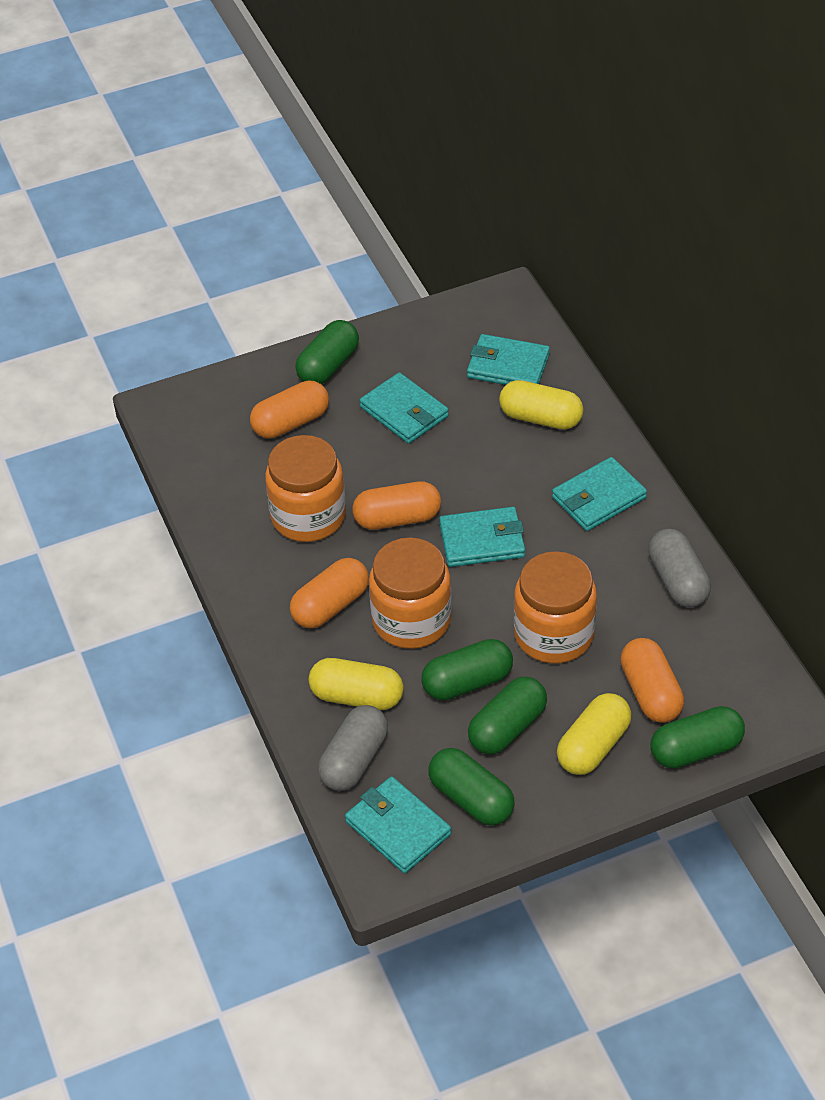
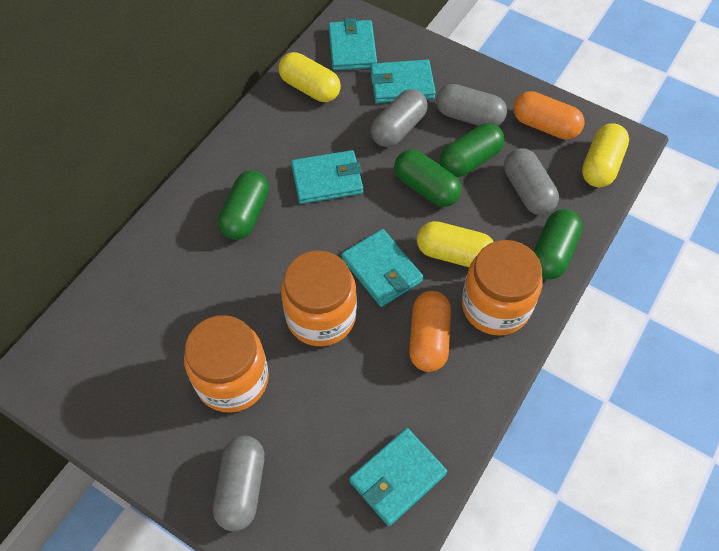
green capsule: [295,320,359,384] [421,639,513,700] [428,748,515,826] [468,676,547,754] [651,706,745,769] = 5 -> [218,170,269,240] [394,149,462,207] [440,123,504,177] [533,209,583,279] = 4
grey capsule: [318,705,388,791] [648,529,711,607] = 2 -> [213,435,265,531] [371,89,428,147] [436,84,507,126] [504,148,559,215] = 4
orange capsule: [250,380,329,439] [290,558,369,628] [352,481,441,530] [620,638,684,723] = 4 -> [409,291,451,372] [514,91,584,140] = 2

